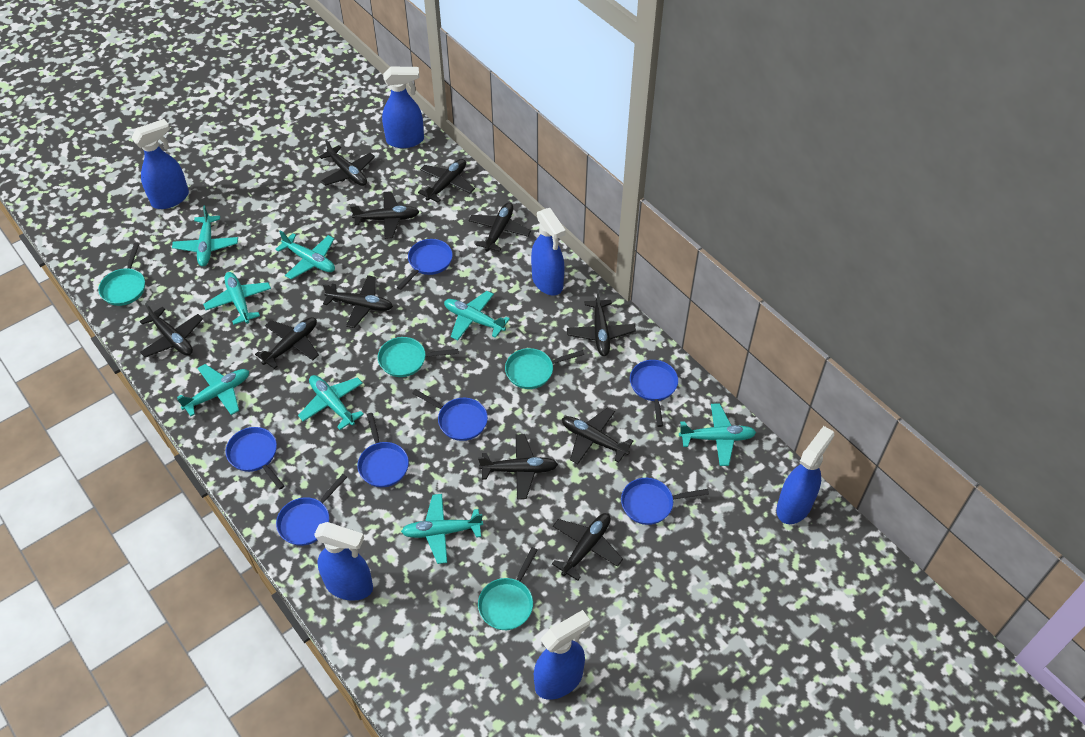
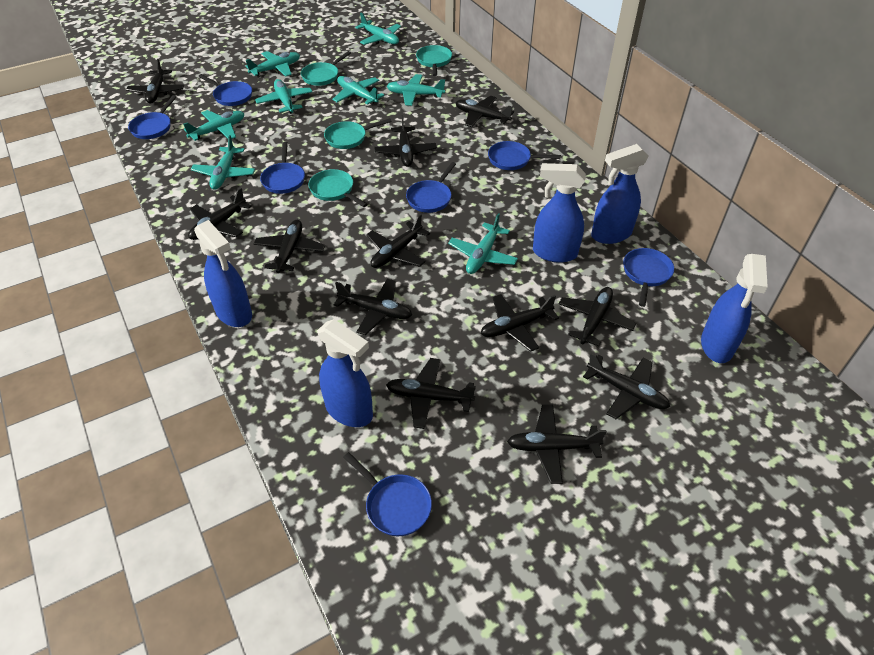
black plane: [139,303,203,357] [255,317,319,369] [319,140,375,186] [323,275,393,328] [350,191,420,239] [418,159,475,203] [468,203,531,252] [478,434,558,499] [552,513,623,581] [562,407,633,464] [567,289,636,356] = 11 -> [126,59,184,104] [188,188,252,240] [254,220,325,273] [334,279,412,335] [366,214,430,268] [374,115,437,167] [386,358,476,429] [456,96,514,127] [481,294,559,352] [507,405,607,484] [559,287,636,346] [583,353,670,419] = 12
blue spray bottle: [131,119,189,209] [314,522,373,601] [382,67,424,148] [531,208,566,295] [534,610,590,700] [776,426,834,524] = 6 -> [194,220,252,327] [317,319,373,427] [533,163,586,263] [591,144,649,244] [701,254,768,363] = 5

